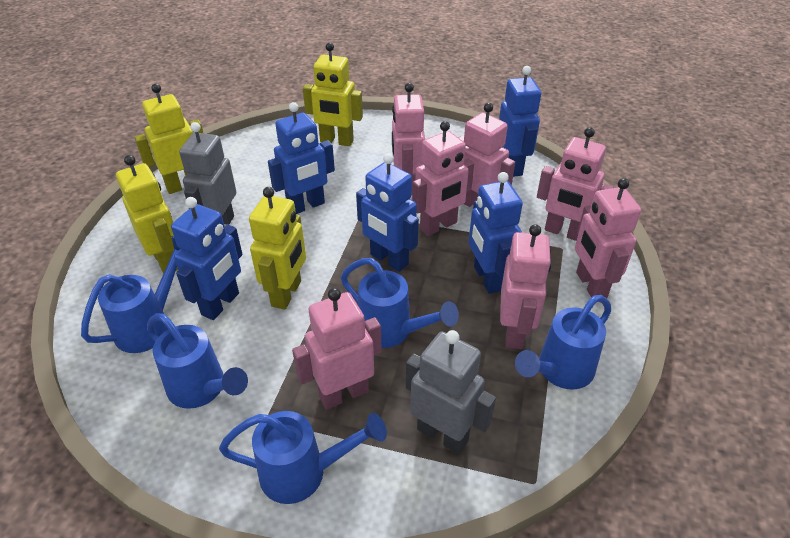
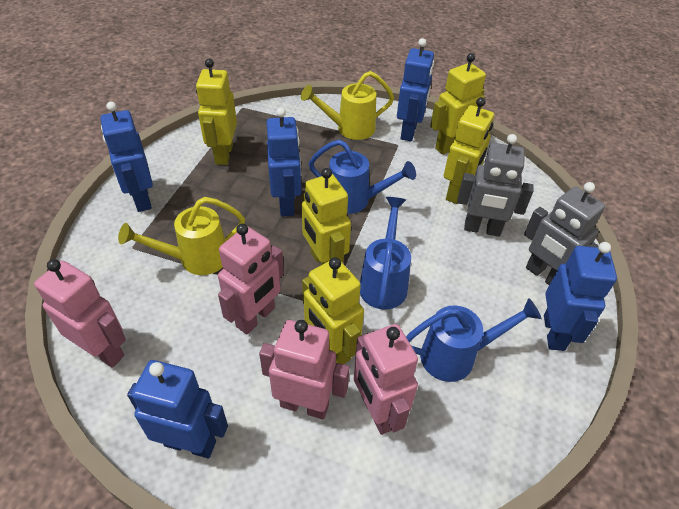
blue watering can: [81,236,179,353] [147,313,248,409] [219,411,387,504] [341,258,459,348] [515,295,611,390] = 5 -> [309,140,416,214] [360,197,411,310] [406,298,542,382] = 3
pink robot: [292,288,382,410] [392,83,425,186] [412,121,474,236] [459,103,515,207] [500,224,551,349] [537,127,613,241] [575,178,641,298] = 7 -> [34,259,126,368] [218,224,284,334] [259,320,350,419] [353,324,418,435] = 4
yellow robot: [116,155,178,274] [134,84,203,194] [249,187,306,310] [303,42,363,146] = 4 -> [196,59,237,165] [302,168,351,265] [302,257,364,364] [430,53,486,155] [444,97,494,204] = 5
yellow watering can: none = 0 -> [118,197,245,275] [301,71,394,140] = 2

